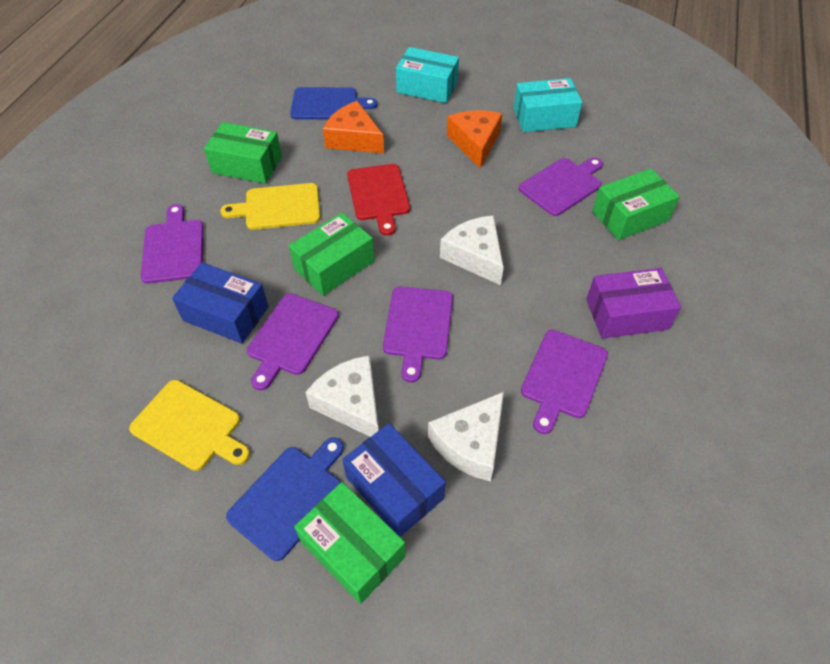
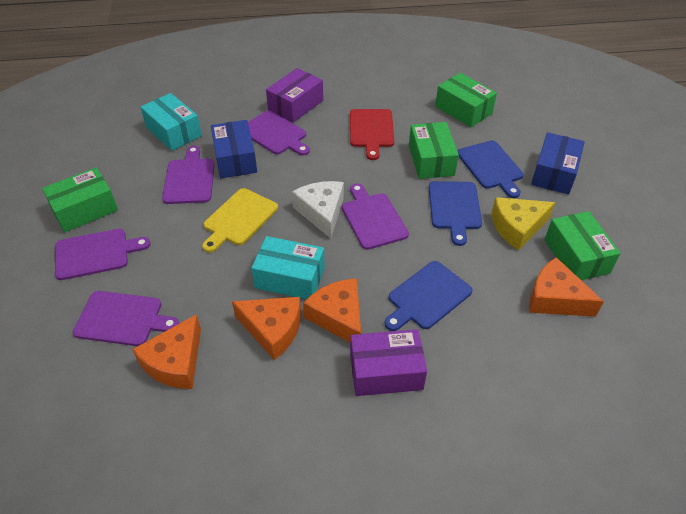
blue cutting board: [226,437,344,561] [290,87,378,120] = 2 -> [384,261,473,331] [428,181,482,246] [458,140,523,198] = 3
orange cheese: [323,101,384,153] [447,110,502,169] = 2 -> [132,314,201,389] [232,297,301,360] [303,278,361,342] [529,257,604,317] = 4
purple box: [586,268,681,339] = 1 -> [266,68,323,123] [350,329,427,396] = 2
white cheese: [305,355,379,437] [428,392,504,481] [440,216,504,285] = 3 -> [292,181,344,239] = 1
yellow cheese: none = 0 -> [492,197,556,250] = 1
yellow cutting board: [129,380,250,471] [220,183,320,230] = 2 -> [202,188,278,253] = 1

